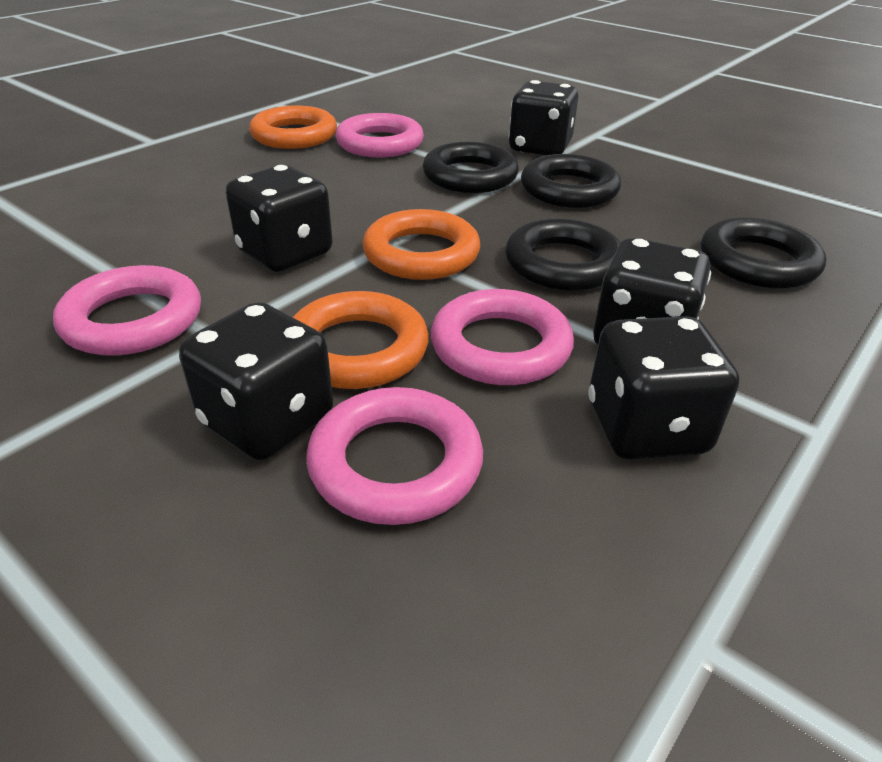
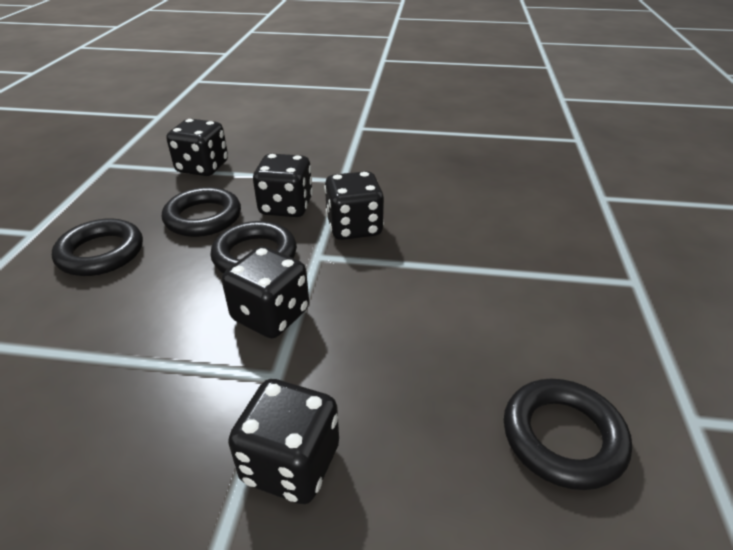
orange ring: [249,106,337,149] [293,291,429,389] [362,209,480,280] = 3 -> none = 0
pink ring: [53,265,201,356] [306,387,483,525] [336,113,424,157] [431,289,574,385] = 4 -> none = 0

